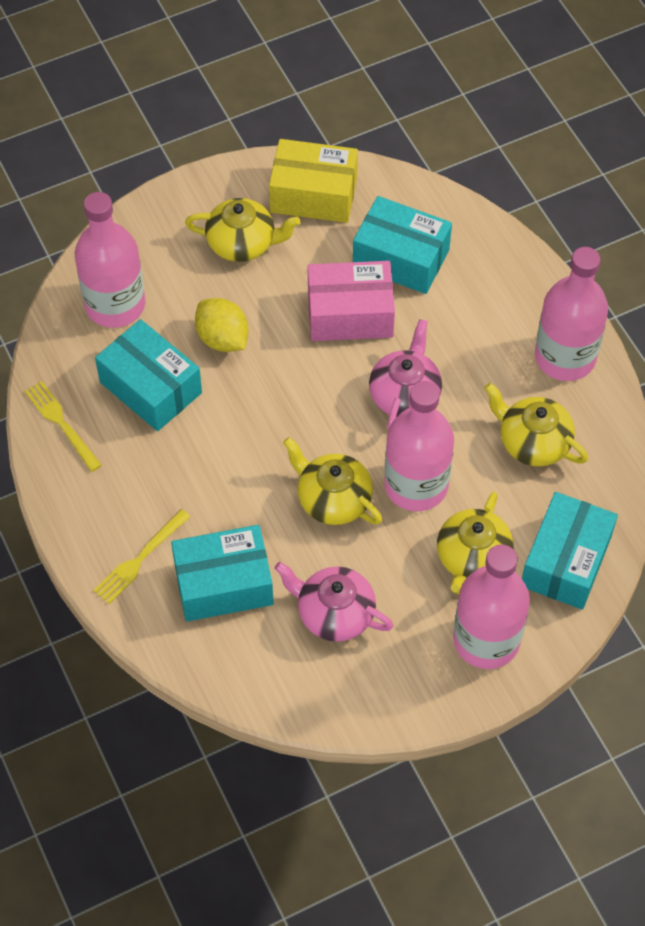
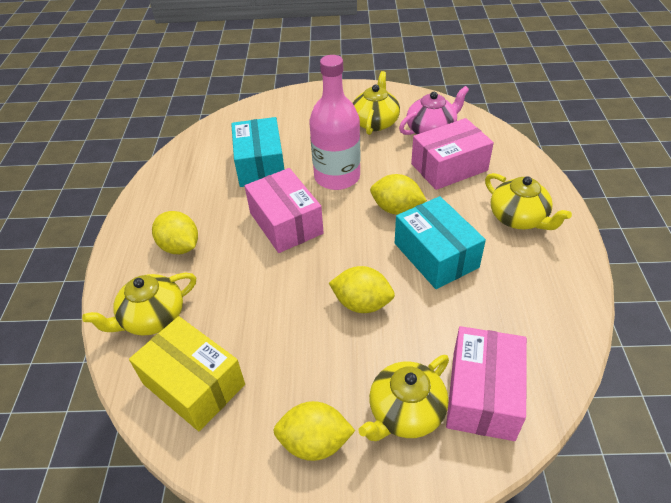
pink bottle: [75,192,145,328] [384,381,454,511] [453,545,530,669] [535,247,608,381] = 4 -> [309,55,360,190] = 1
pink box: [308,261,395,341] = 1 -> [245,168,324,253] [411,118,494,190] [446,326,527,441] = 3
pink teapot: [274,562,393,642] [369,319,442,429] = 2 -> [399,86,469,135] = 1
turquoise box: [95,319,202,431] [171,525,274,622] [353,196,452,294] [522,492,618,610] = 4 -> [231,117,285,187] [395,196,486,289] = 2
yellow fork: [24,381,102,472] [93,509,191,604] = 2 -> none = 0
yellow lemon: [195,298,248,352] = 1 -> [152,211,198,254] [273,401,355,461] [329,266,395,313] [370,174,427,215] = 4

